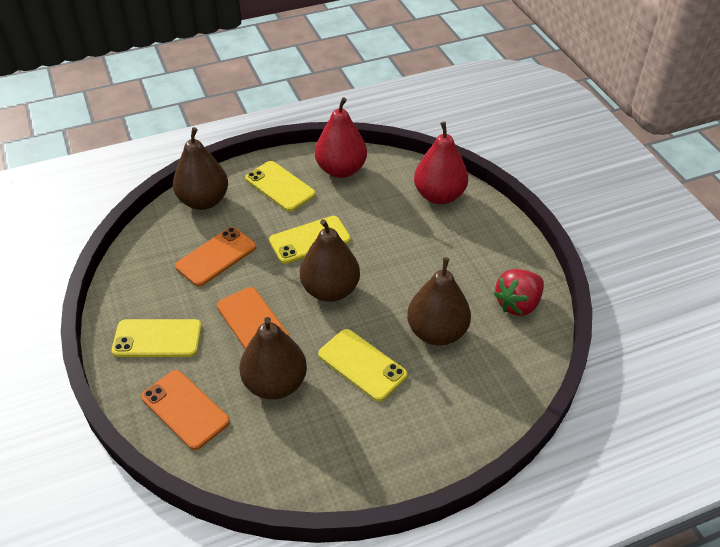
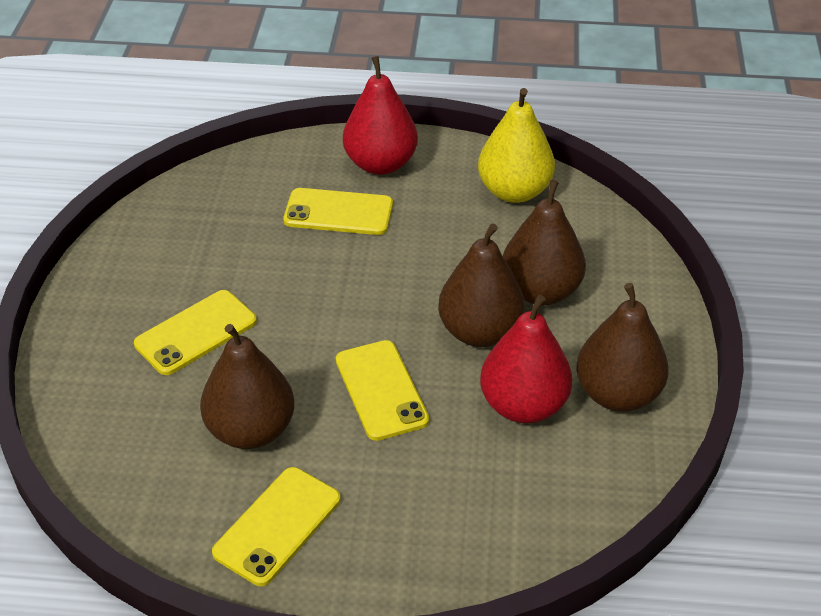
orange phone: [141,370,230,450] [175,227,256,286] [217,287,290,349] = 3 -> none = 0
red strawberry: [494,269,544,316] = 1 -> none = 0
yellow pear: none = 0 -> [478,88,555,203] = 1

